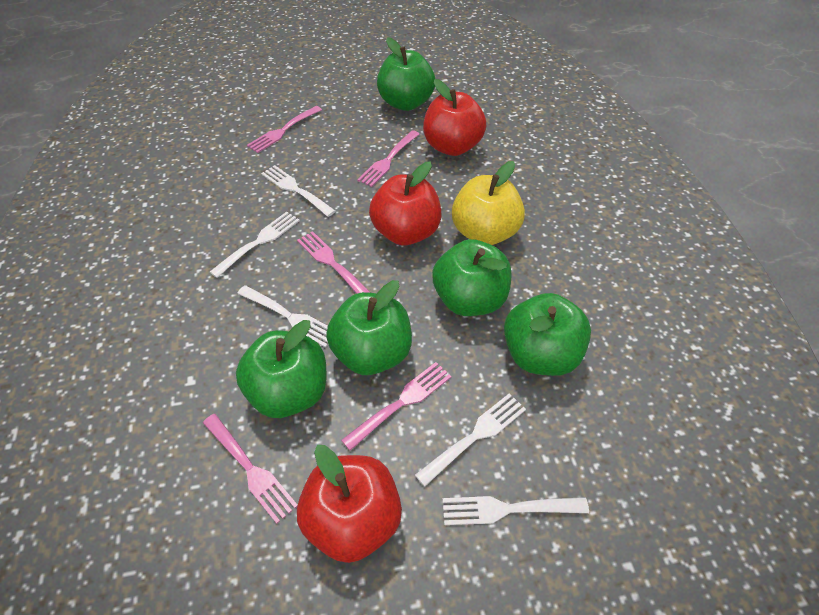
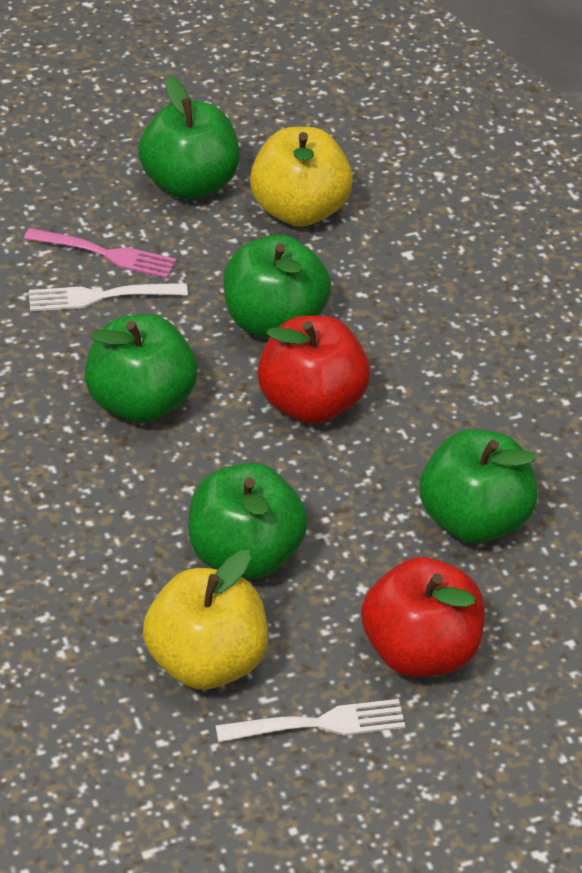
pink fork: [203,414,298,524] [247,106,322,153] [297,231,371,294] [341,362,451,451] [357,130,419,187] = 5 -> [24,228,176,279] = 1
red apple: [297,445,402,563] [369,162,441,245] [423,79,486,156] = 3 -> [257,316,370,424] [361,557,485,677] = 2
white fork: [210,212,300,278] [237,285,328,348] [261,165,335,217] [415,394,526,486] [442,496,589,525] = 5 -> [29,283,188,311] [215,699,405,742] = 2
yellow apple: [452,161,525,245] = 1 -> [143,550,268,690] [250,127,353,227] = 2

